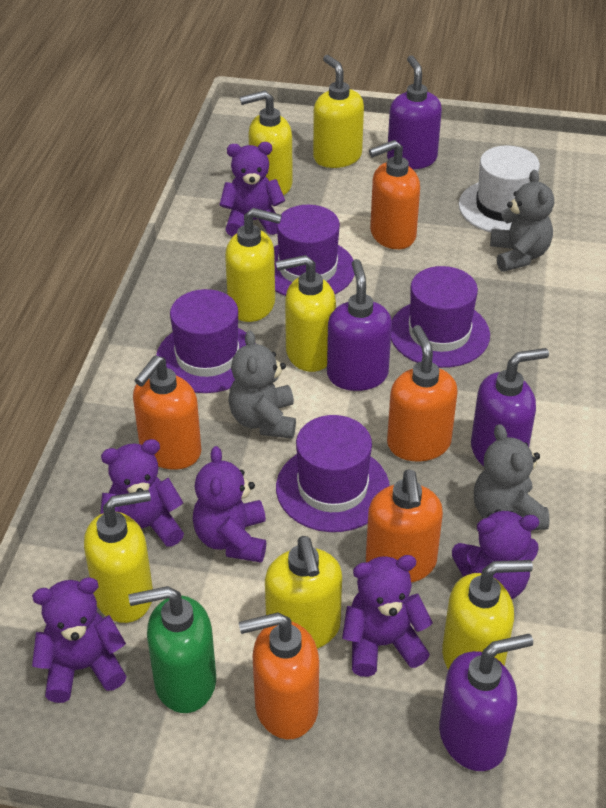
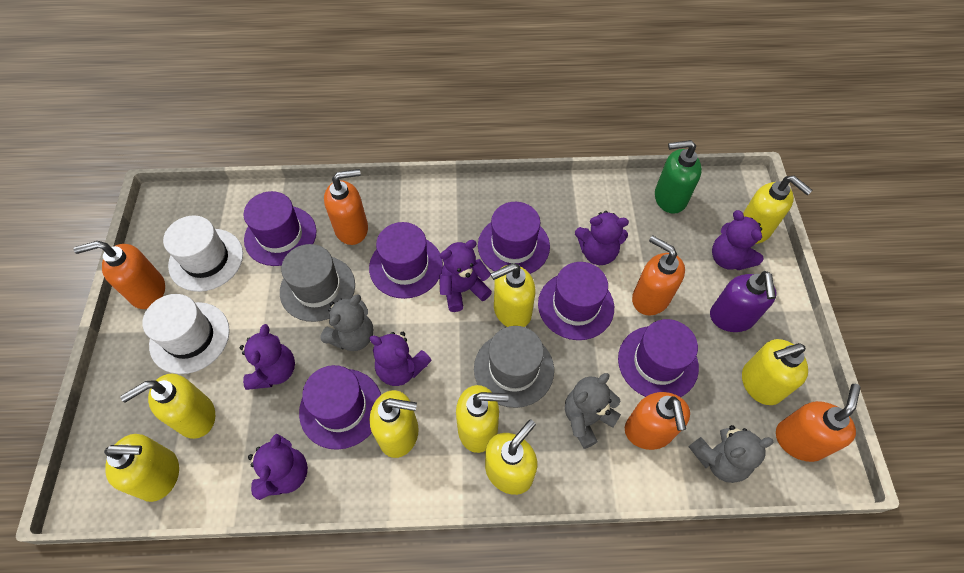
grey hat: none = 0 -> [280,244,355,322] [474,326,554,408] = 2
purple hat: [156,289,256,393] [274,205,355,296] [276,415,390,532] [391,266,490,368] = 4 -> [243,191,317,266] [299,365,381,450] [369,222,443,299] [478,202,550,274] [538,262,614,340] [618,319,699,397] = 6
purple soap dispenser: [327,259,392,391] [387,55,442,169] [439,634,533,771] [471,348,549,466] = 4 -> [710,271,777,332] = 1
white hat: [459,146,540,232] = 1 -> [142,294,230,374] [163,215,243,292] = 2
yellow soap dispenser: [84,490,153,623] [225,208,282,322] [240,90,293,195] [265,536,342,649] [276,255,336,372] [313,55,364,168] [442,560,533,669] = 7 -> [104,434,179,502] [120,374,215,439] [370,390,419,458] [456,385,509,453] [485,419,537,495] [490,263,535,327] [742,339,808,405] [743,176,813,244] = 8

